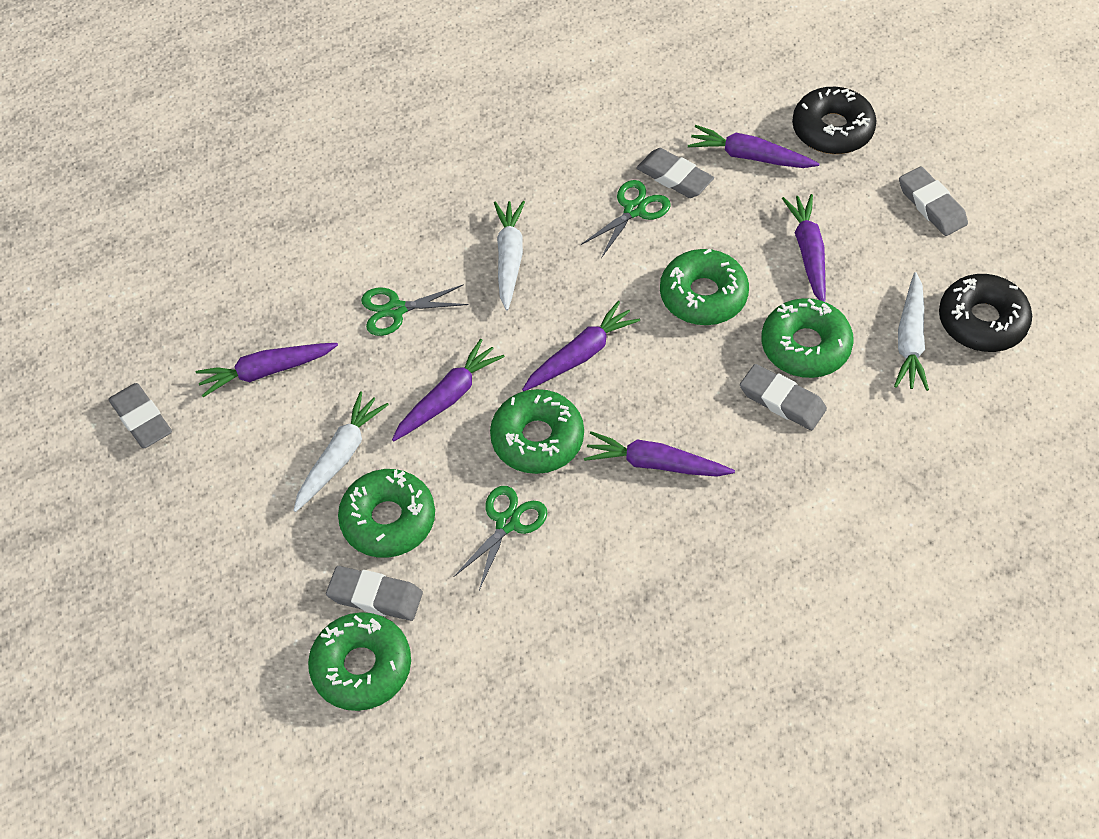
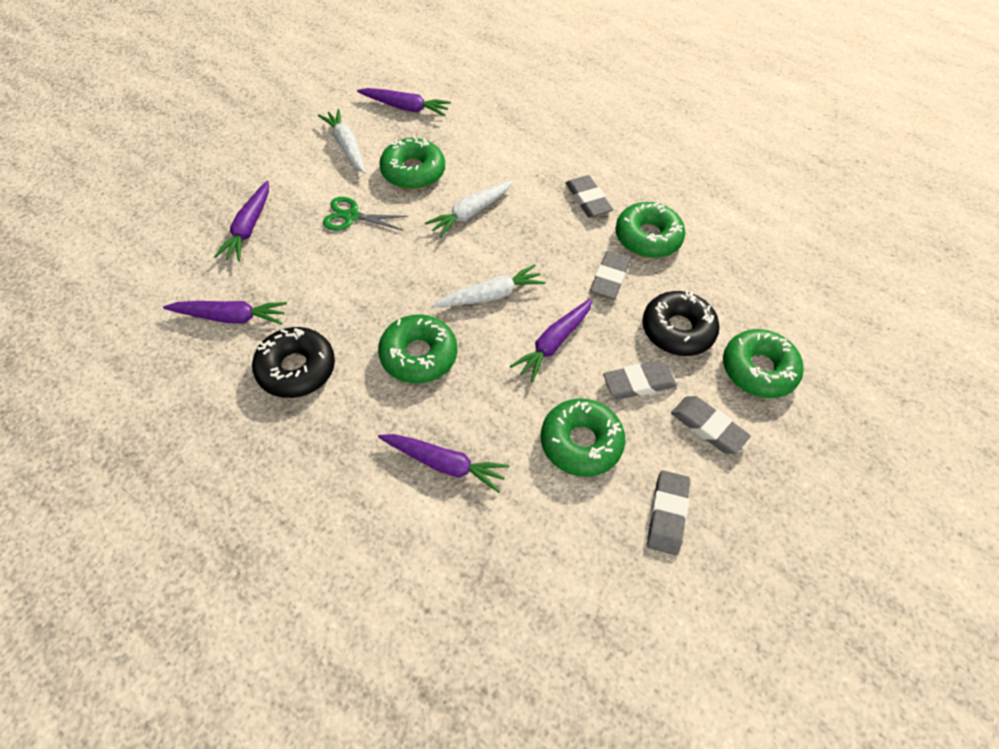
green scissors: [361,284,469,336] [454,486,548,590] [581,180,670,258] = 3 -> [323,197,408,230] = 1
purple carrot: [196,343,338,397] [392,339,505,441] [522,301,640,391] [584,431,735,477] [688,125,820,168] [782,194,826,302] = 6 -> [163,301,287,325] [214,181,269,262] [357,88,451,116] [378,434,509,493] [510,298,593,382] = 5

